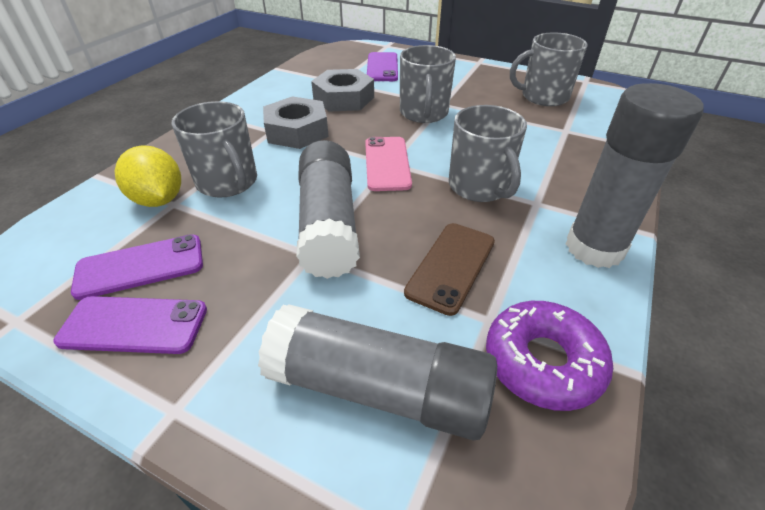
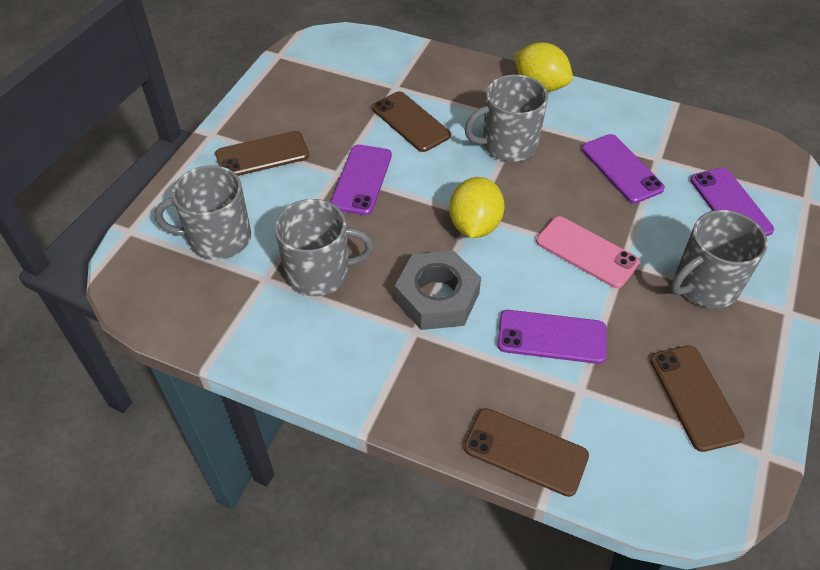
brown phone: [404,223,495,316] = 1 -> [215,131,309,176] [372,91,451,152] [464,408,589,497] [650,346,744,452] = 4
grey glue stick: [258,305,497,440] [296,140,360,279] [566,83,704,268] = 3 -> none = 0
grey nut: [263,96,329,149] [311,69,374,112] = 2 -> [395,251,481,330] = 1
purple donut: [486,301,613,411] = 1 -> none = 0
purple phone: [53,296,207,354] [71,234,203,300] [367,52,398,81] = 3 -> [330,144,392,215] [497,310,607,364] [582,134,665,203] [690,168,774,236] = 4
yellow lemon: [115,145,181,207] = 1 -> [449,177,505,238] [514,42,573,92] = 2

